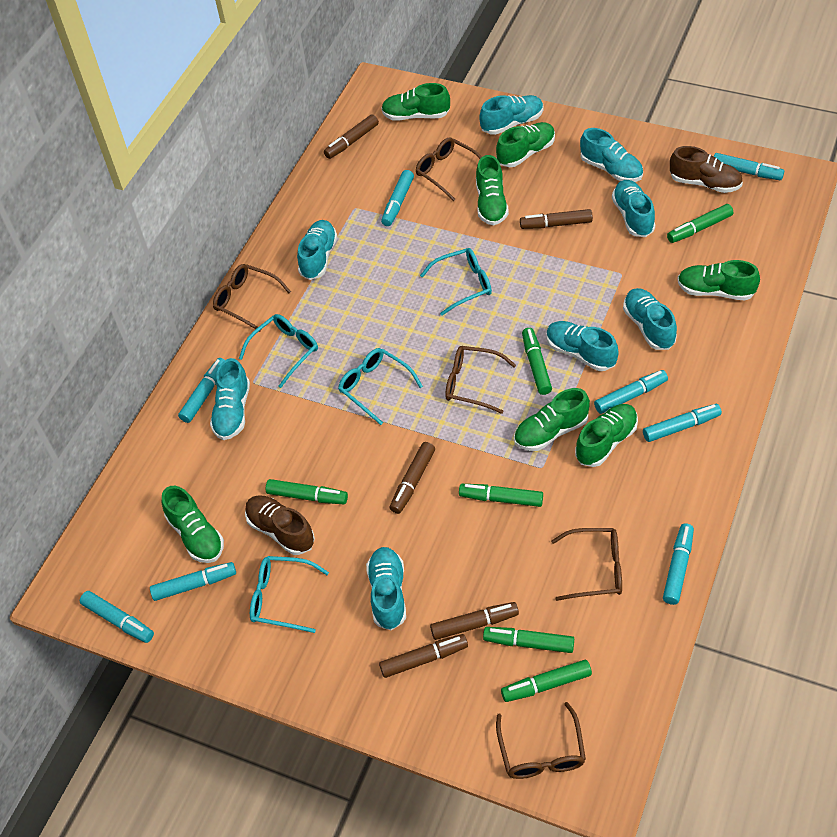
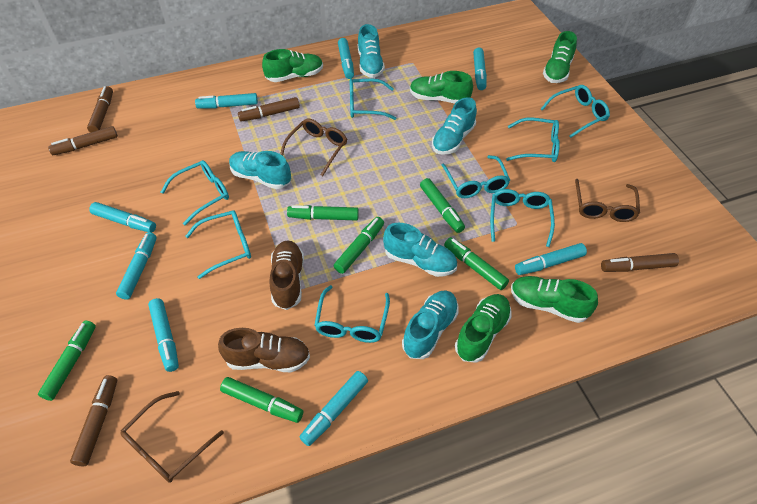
brown glasses: [213,264,291,332] [415,137,482,201] [445,346,516,414] [496,702,586,779] [551,528,622,601] = 5 -> [120,391,224,483] [281,119,347,176] [575,179,640,222] = 3
green shoe: [162,486,224,563] [381,83,450,121] [476,155,509,225] [496,122,555,167] [514,388,590,451] [575,404,638,467] [677,260,760,301] = 7 -> [262,49,323,82] [410,71,473,104] [455,294,512,363] [511,276,598,323] [543,31,577,83] = 5
turquoise glasses: [239,314,318,388] [250,556,329,633] [338,348,423,425] [420,248,492,316] = 4 -> [161,160,229,225] [185,210,251,279] [314,285,390,343] [350,78,396,120] [442,155,510,198] [490,189,555,247] [506,118,560,162] [541,85,610,138] = 8
turquoise shoe: [210,358,250,440] [297,220,337,280] [366,547,406,630] [479,95,543,135] [546,321,619,371] [580,128,643,182] [612,180,655,237] [623,288,677,350] = 8 -> [229,151,291,189] [358,24,385,78] [383,223,457,277] [402,290,459,359] [432,97,477,155] = 5

